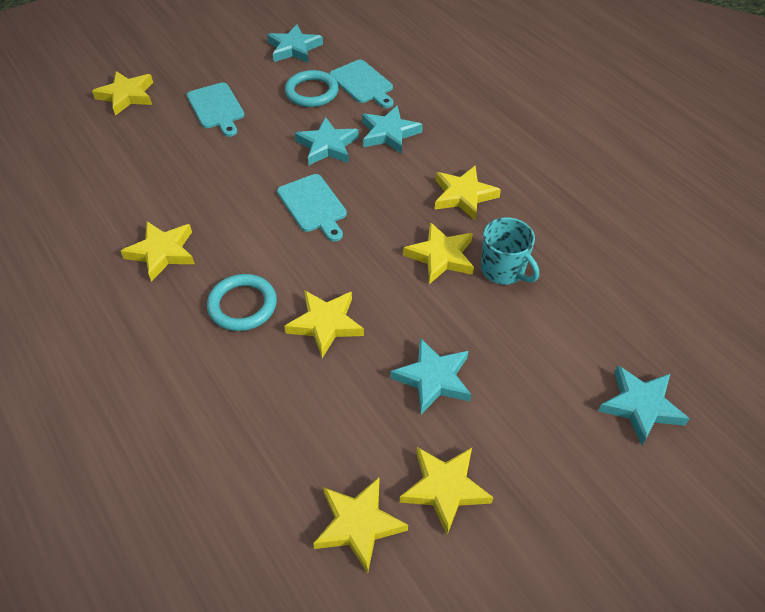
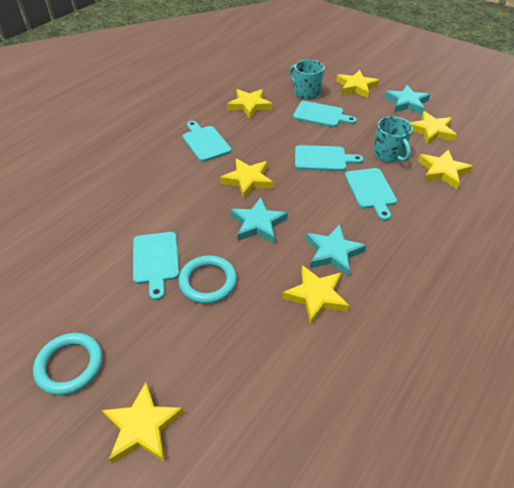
turquoise cutting board: [187,82,245,137] [277,174,347,241] [329,60,394,108] = 3 -> [133,232,179,300] [183,121,231,162] [293,101,357,127] [295,145,363,171] [345,168,397,221] = 5
turquoise mug: [481,217,539,285] = 1 -> [289,60,324,100] [373,116,413,163] = 2
turquoise star: [267,24,323,63] [295,117,359,165] [362,105,423,154] [390,338,471,414] [598,366,690,445] = 5 -> [230,197,288,243] [306,224,367,276] [384,85,430,114] = 3

